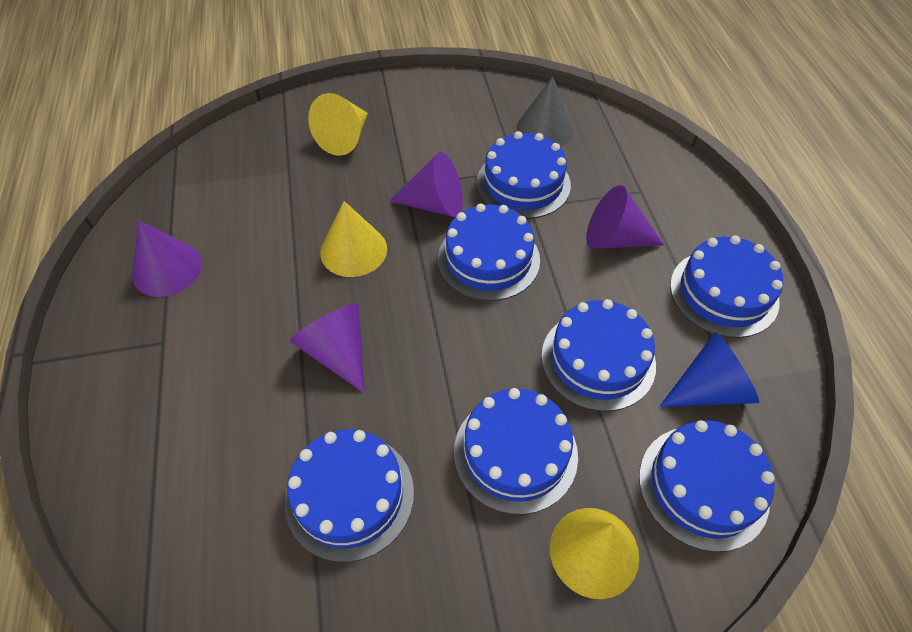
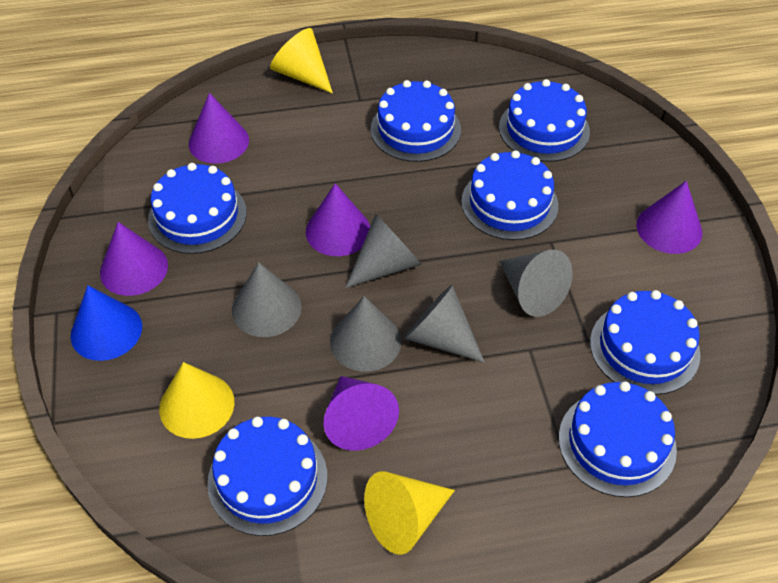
grey cone: [516,77,574,147] = 1 -> [232,262,302,337] [330,296,401,372] [345,214,422,288] [404,285,485,363] [499,250,573,317] = 5
purple cone: [132,220,202,297] [290,303,364,393] [389,152,463,217] [586,185,664,249] = 4 -> [100,222,168,296] [189,93,249,164] [306,183,370,256] [323,376,399,451] [636,181,703,254] = 5

